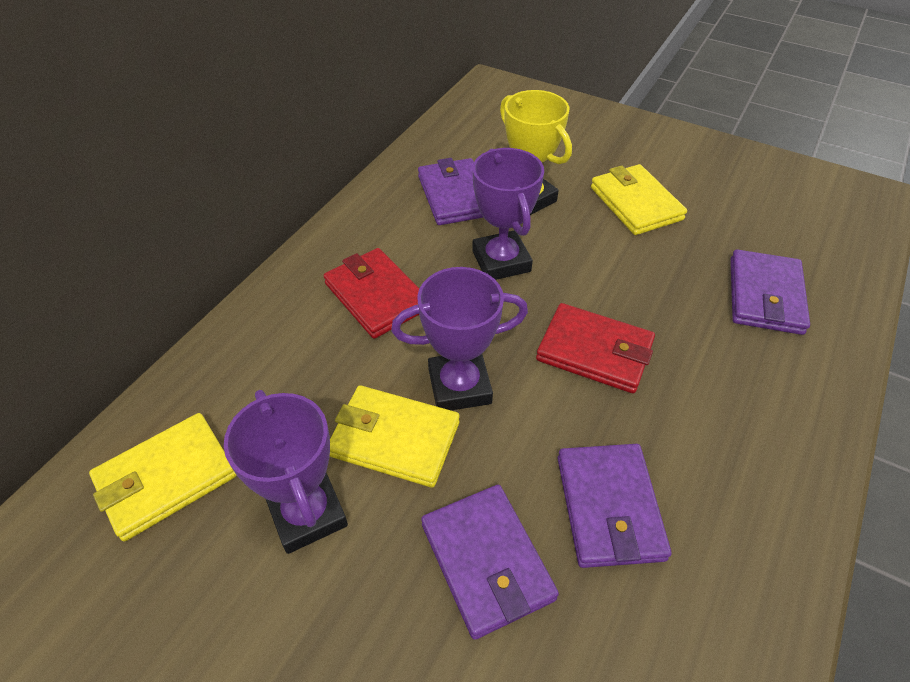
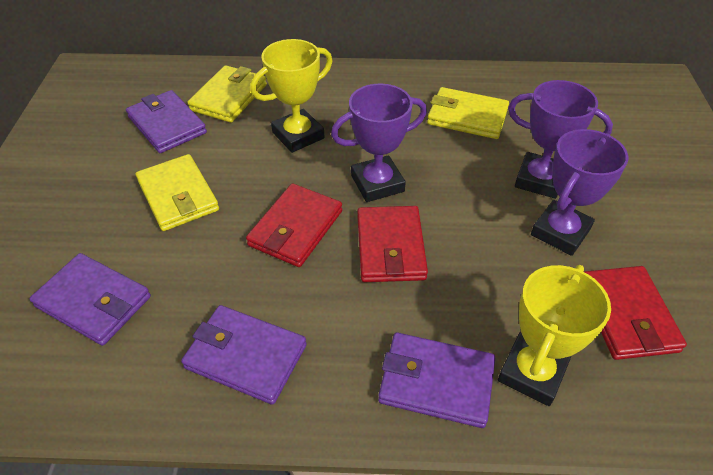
red wallet: [324,248,419,339] [536,303,655,393] = 2 -> [246,183,342,267] [357,206,428,282] [584,266,687,360] = 3
yellow trophy: [500,90,572,215] = 1 -> [250,39,333,153] [498,265,611,406] = 2

